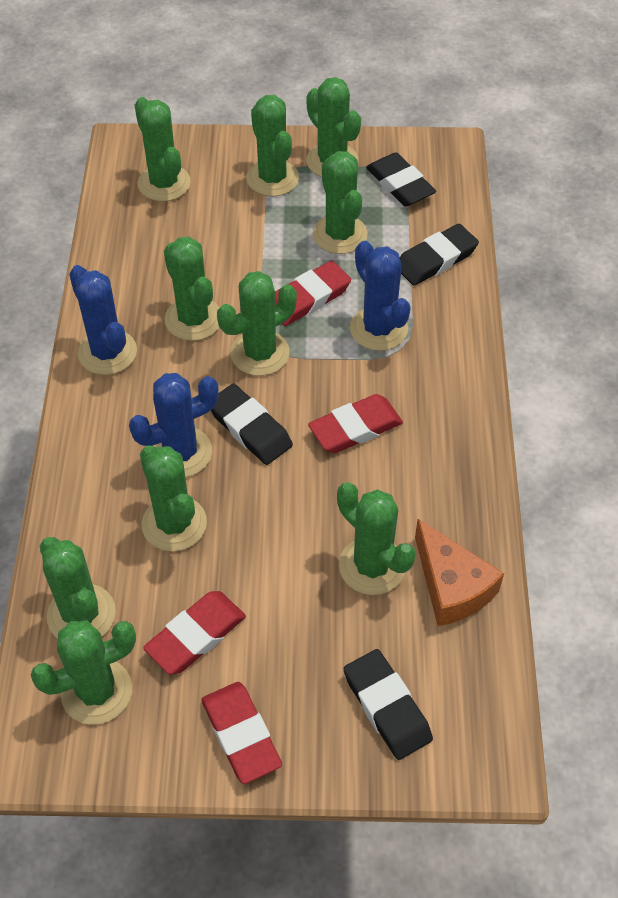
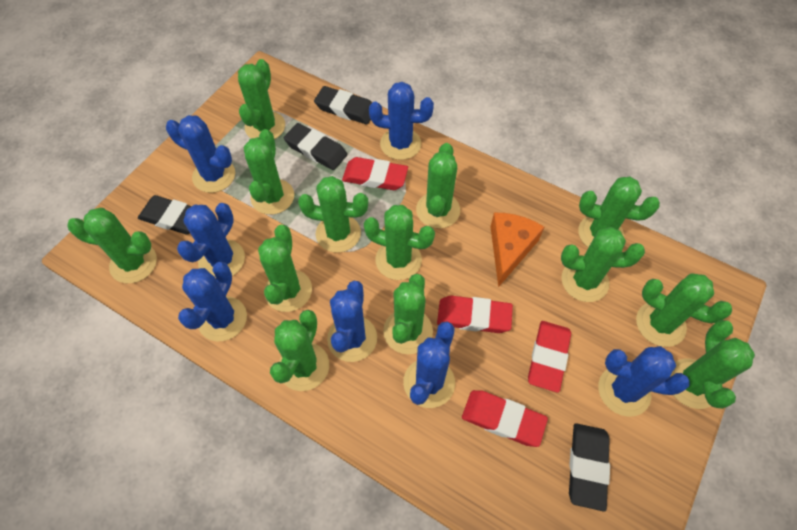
blue cactus: [69,265,137,375] [129,373,219,477] [350,241,411,351] = 3 -> [166,115,235,193] [177,203,245,278] [178,262,247,341] [327,281,377,362] [369,82,434,160] [403,322,455,408] [598,346,690,417] = 7
green cactus: [31,620,136,725] [40,537,116,639] [135,97,191,202] [140,445,207,551] [164,237,220,341] [217,271,297,376] [246,95,299,196] [306,77,361,177] [313,151,367,254] [337,482,416,595] = 10 -> [67,208,157,283] [238,59,285,139] [244,129,294,215] [258,225,312,312] [270,310,329,391] [298,176,368,253] [364,205,435,280] [383,274,433,354] [416,143,460,229] [561,227,645,302] [578,177,660,248] [636,273,732,347] [670,320,755,409] = 13

